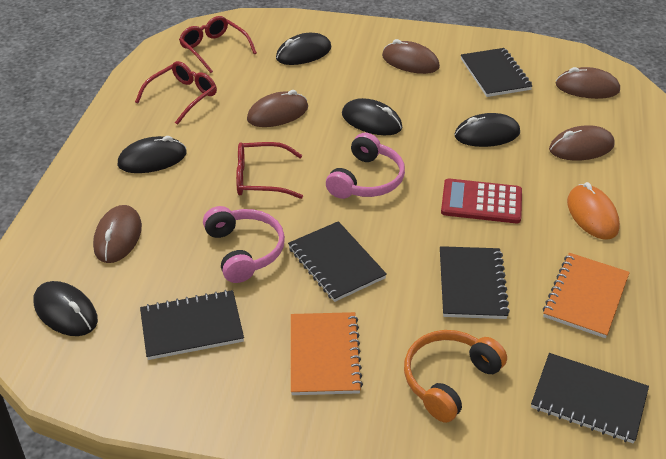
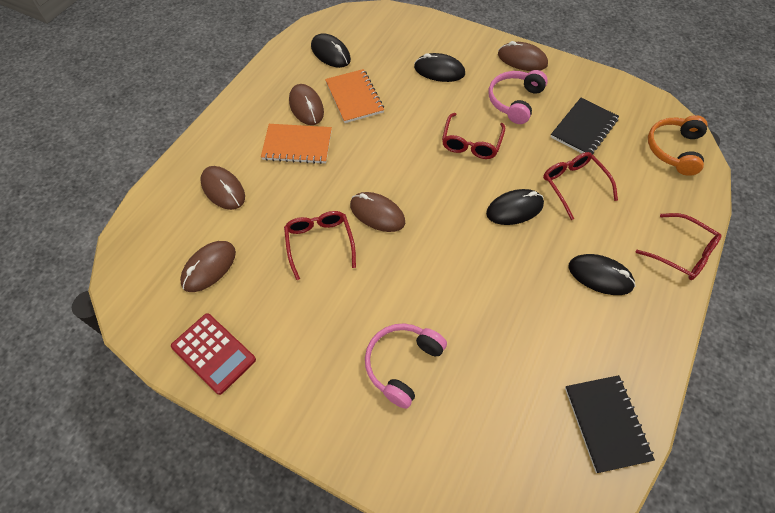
black mouse: [33,281,98,336] [117,136,187,173] [276,33,331,65] [342,98,402,135] [455,113,520,147] = 5 -> [311,33,351,68] [414,53,465,82] [486,189,544,225] [569,254,635,295] = 4
black notebook: [140,290,244,360] [288,221,387,302] [440,246,510,319] [461,48,532,97] [531,353,649,443] = 5 -> [551,98,619,154] [565,375,655,473] = 2
orange mouse: [567,182,620,239] = 1 -> none = 0
red glasses: [135,61,217,125] [179,16,257,73] [236,142,303,199] = 3 -> [284,211,356,280] [442,113,505,159] [543,152,618,220] [635,213,722,280] = 4

